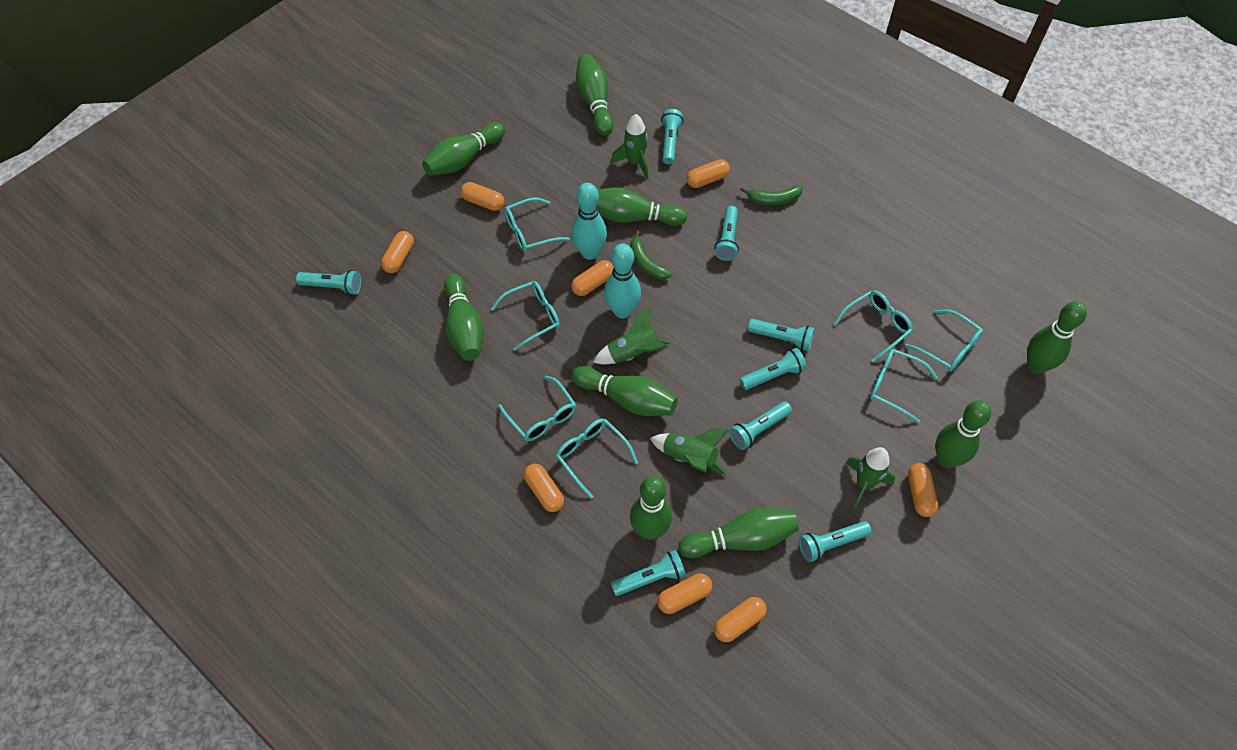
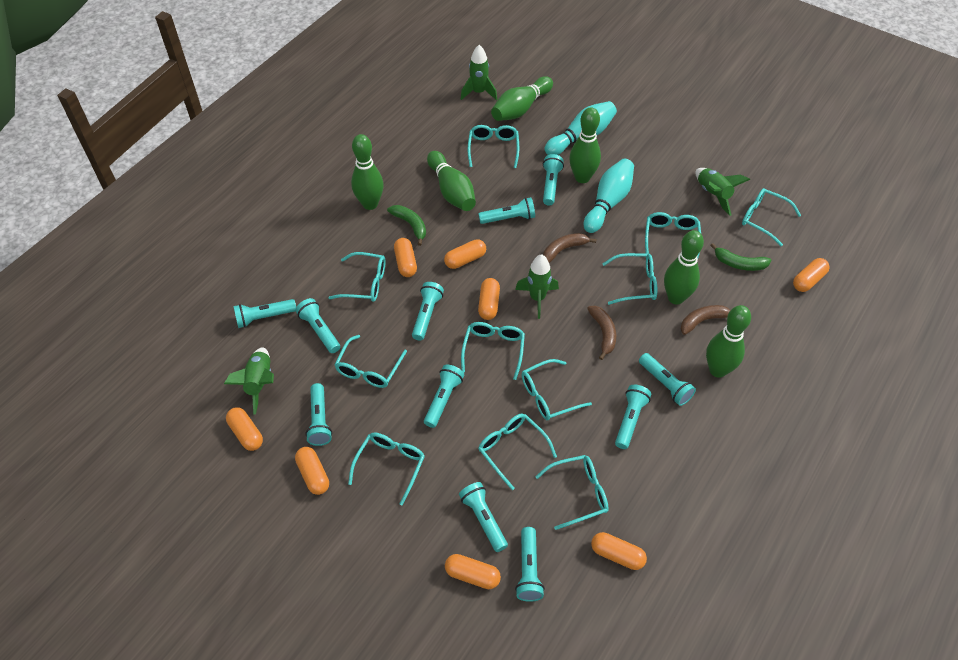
brown banana: none = 0 -> [543,233,597,263] [587,306,616,360] [681,305,730,335] = 3
green bowling pin: [422,122,505,176] [444,274,484,361] [572,366,677,416] [576,54,613,136] [596,187,687,226] [630,476,672,540] [678,508,799,558] [935,400,991,468] [1027,301,1087,374] = 9 -> [351,134,384,210] [427,151,476,211] [491,76,553,121] [569,107,601,183] [664,230,704,305] [706,305,751,378] = 6
turquoise flashlight: [296,270,361,295] [611,550,686,596] [661,109,683,164] [714,206,739,261] [729,401,792,450] [740,348,807,390] [748,319,815,351] [799,521,872,562] = 8 -> [233,299,296,328] [295,298,340,353] [306,383,332,446] [412,282,444,341] [424,365,464,428] [459,482,508,552] [478,197,535,224] [515,527,545,602] [543,154,564,206] [615,385,651,449] [639,353,696,406] = 11
turquoise glasses: [491,281,560,350] [498,375,576,441] [505,198,570,252] [556,419,638,499] [834,290,913,362] [870,349,938,423] [905,310,983,372] = 7 -> [329,252,385,302] [335,335,407,388] [348,433,425,505] [461,322,525,380] [467,125,519,168] [478,413,557,490] [521,359,592,420] [535,455,609,530] [603,253,657,305] [645,212,701,258] [742,188,801,246] = 11

